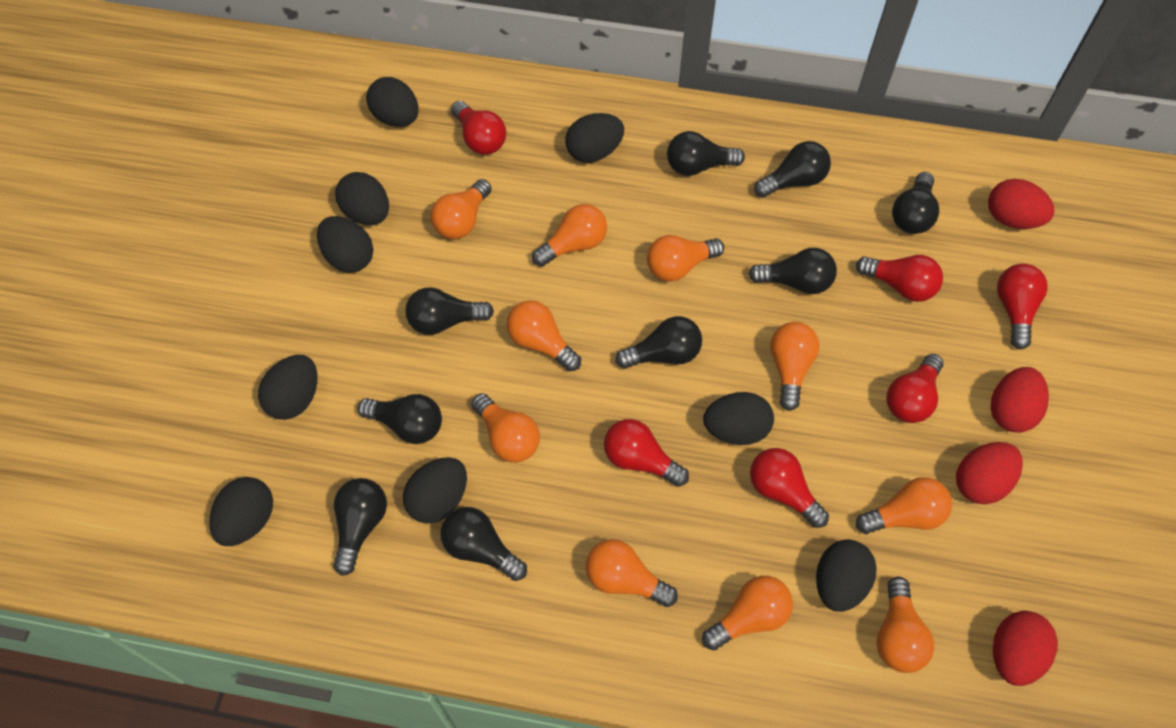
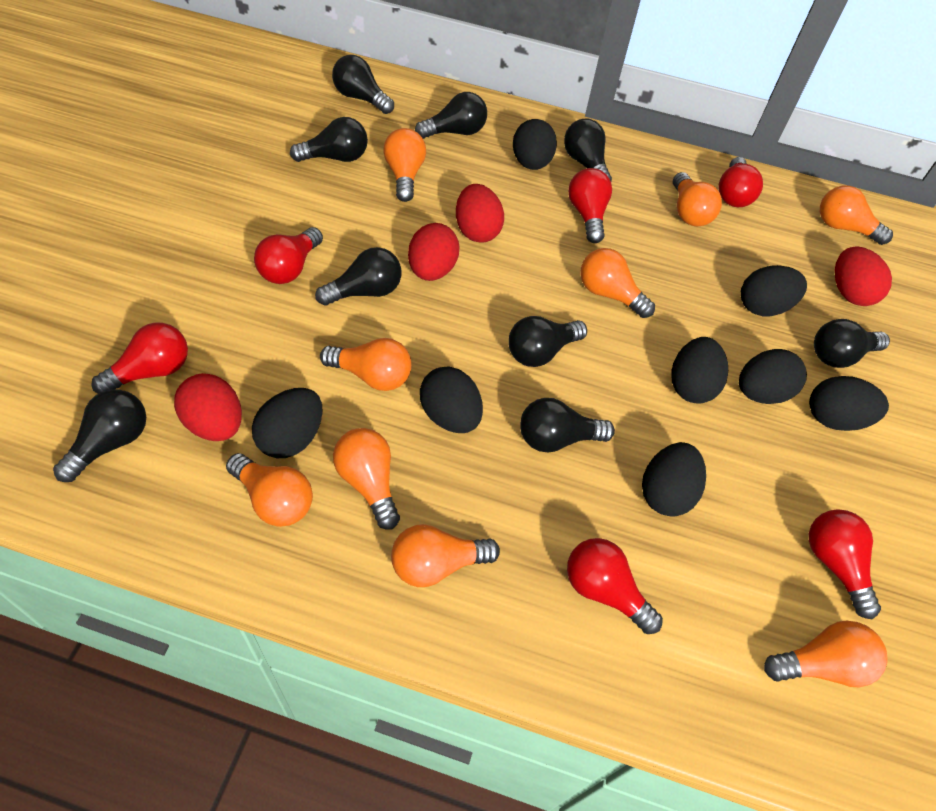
black egg: [209,477,273,546] [258,355,317,420] [317,216,374,273] [335,172,389,225] [366,77,419,127] [403,457,467,524] [565,113,624,163] [703,392,774,445] [816,539,876,612] = 9 -> [252,388,323,458] [420,366,483,433] [513,119,557,170] [642,442,706,517] [671,337,728,404] [739,349,807,404] [741,265,807,316] [809,376,889,431] = 8
orange light bulb: [431,179,492,239] [471,393,540,462] [507,300,581,372] [532,204,607,267] [586,539,678,607] [647,235,724,282] [702,576,793,650] [770,322,819,411] [856,477,952,534] [876,577,934,673] = 10 -> [226,453,313,527] [320,338,411,391] [333,428,400,530] [383,128,426,202] [391,524,500,587] [580,248,655,318] [673,172,722,226] [764,621,888,687] [820,185,893,245] = 9

